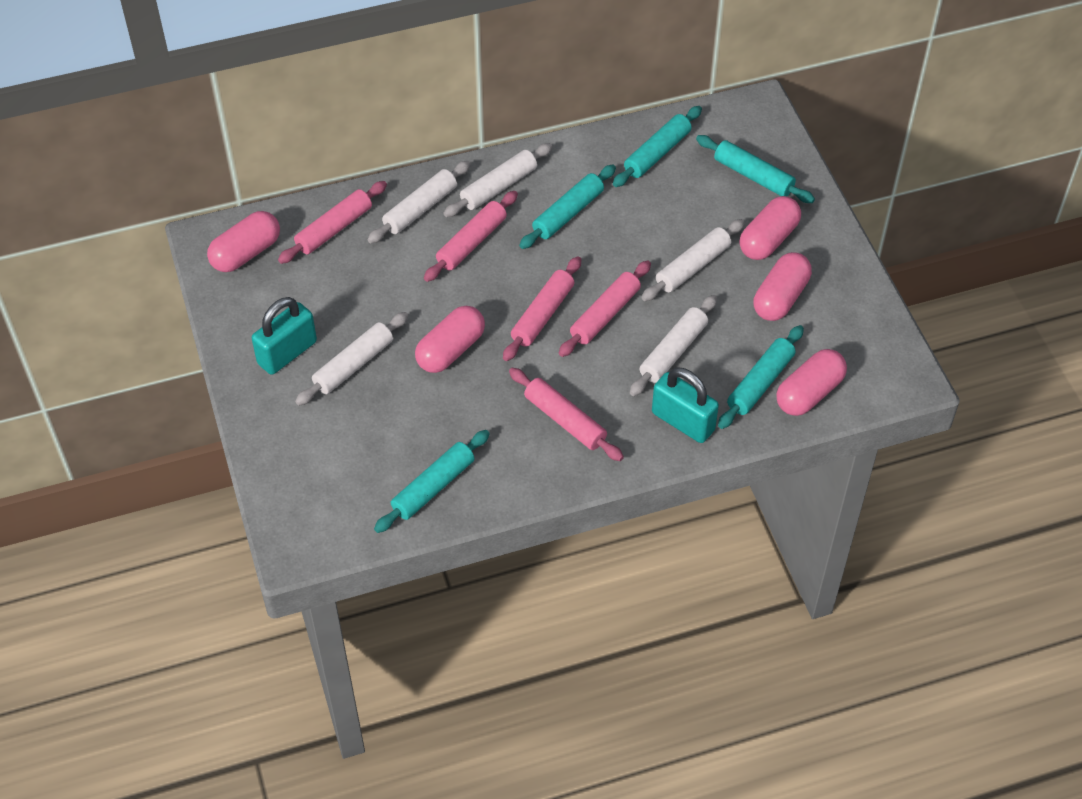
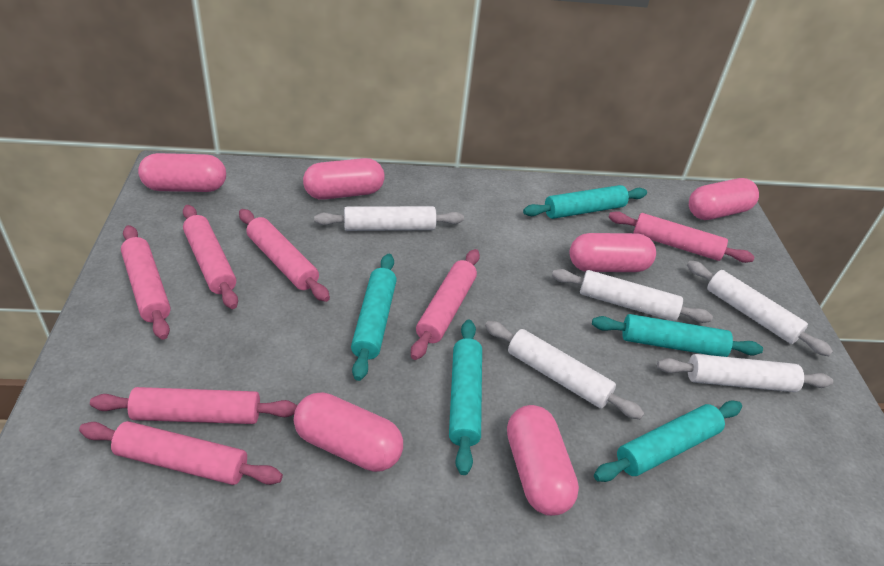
pink capsule: [207,211,280,272] [415,306,485,373] [739,196,801,260] [754,252,812,321] [776,349,847,416] = 5 -> [138,153,226,192] [294,392,403,472] [303,158,385,200] [507,405,579,516] [570,233,656,272] [689,178,759,220] = 6
pink rolling pin: [278,181,387,264] [424,191,518,282] [503,256,581,361] [509,368,624,461] [559,261,651,357] = 5 -> [79,421,283,485] [90,387,297,424] [121,225,171,340] [183,205,238,309] [239,209,330,302] [411,249,480,360] [608,211,755,263] = 7
turquoise padlock: [252,297,317,375] [652,367,719,443] = 2 -> none = 0

